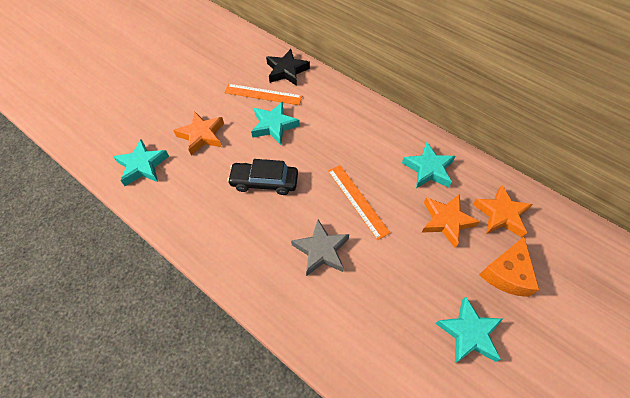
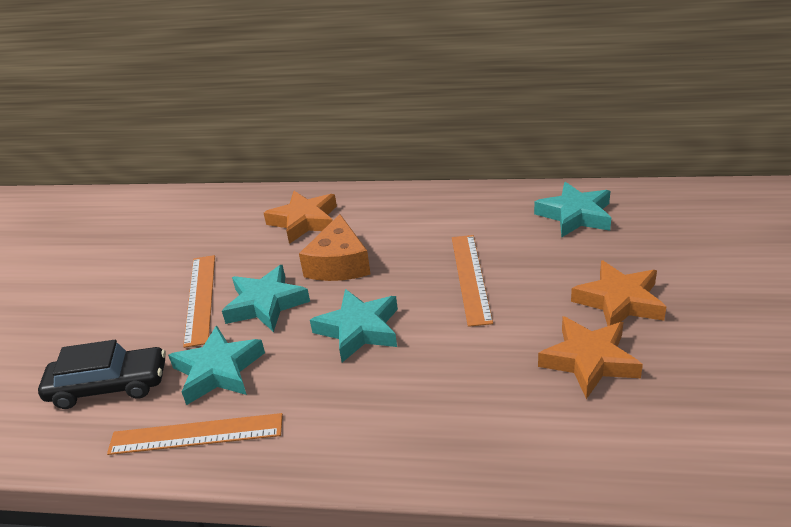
black star: [266,49,310,86] = 1 -> none = 0
grey star: [291,220,349,276] = 1 -> none = 0
orange ruler: [224,84,302,105] [328,165,390,240] = 2 -> [107,413,283,455] [183,255,215,348] [452,235,493,327] = 3

